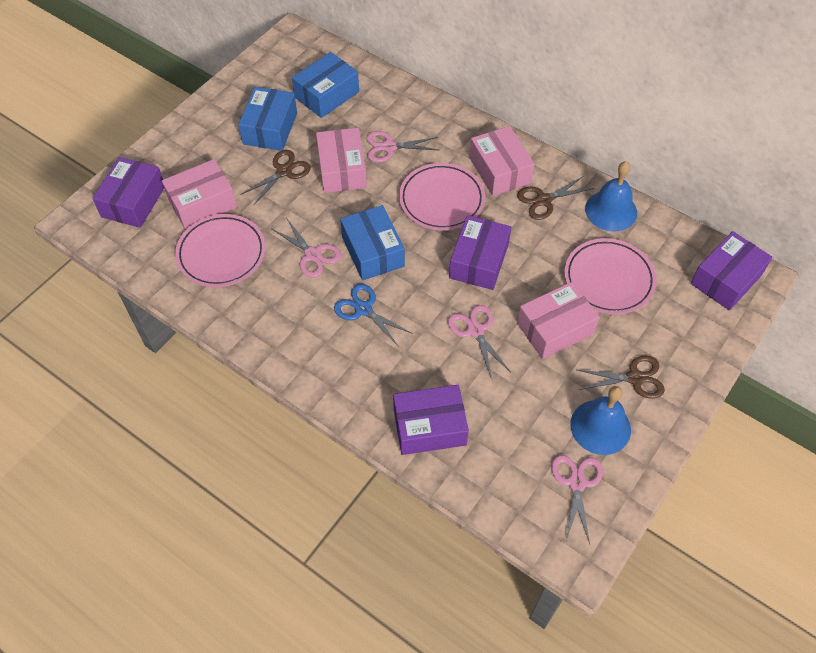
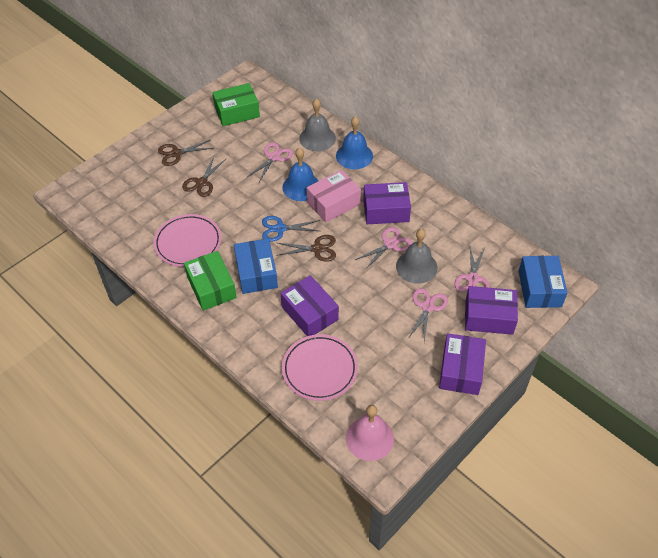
blue box: [238,87,297,151] [292,52,359,118] [340,205,405,280] = 3 -> [234,238,278,294] [519,256,568,308] = 2
green box: none = 0 -> [184,251,237,311] [212,83,260,126] = 2
grey bell: none = 0 -> [299,98,336,151] [396,229,438,284] = 2
pink bell: none = 0 -> [346,405,394,461] = 1
pink box: [162,159,237,229] [316,128,367,193] [469,126,535,196] [517,282,600,359] = 4 -> [307,170,361,222] = 1
pink plate: [175,214,266,287] [399,163,485,231] [564,238,657,314] = 3 -> [154,214,222,267] [282,334,358,401] = 2

